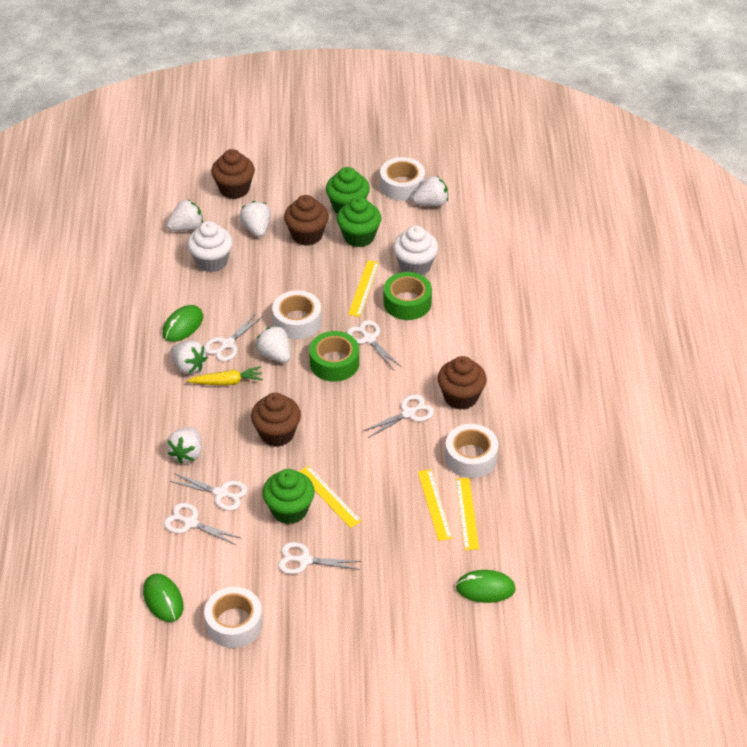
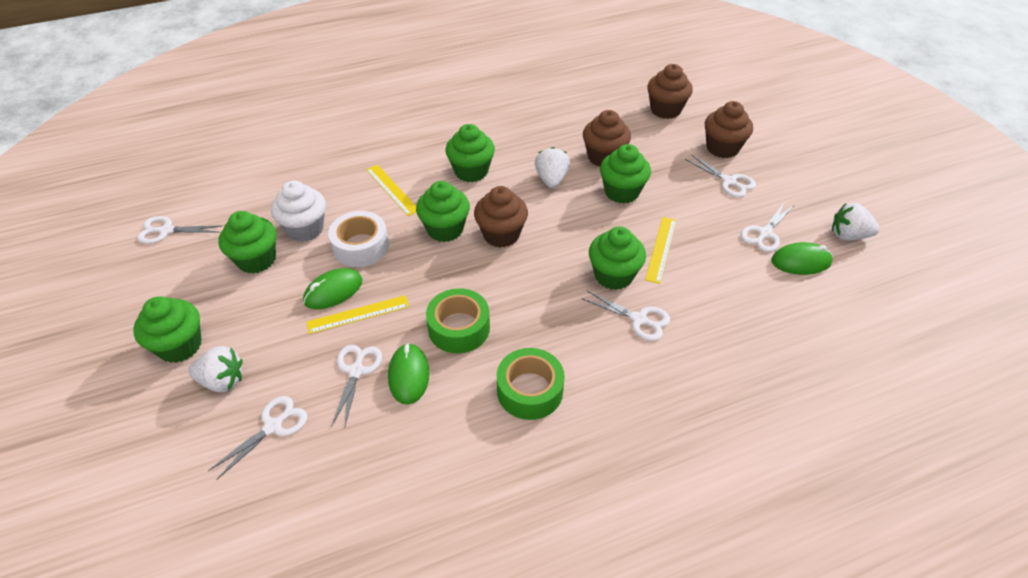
green cupcake: [263,469,315,524] [326,167,370,215] [337,197,381,247] = 3 -> [133,296,202,363] [218,211,276,274] [416,181,470,242] [445,124,495,182] [589,227,646,290] [600,144,651,204] = 6
white cupcake: [187,221,233,272] [393,225,438,275] = 2 -> [271,181,326,242] = 1
white strawberry: [167,199,203,231] [167,427,202,464] [170,340,208,374] [240,201,271,237] [256,326,291,363] [412,176,448,206] = 6 -> [188,346,243,392] [535,147,570,188] [832,203,880,240] = 3
white tape: [204,587,263,648] [272,290,322,339] [380,157,425,201] [445,424,498,478] = 4 -> [328,211,389,267] = 1
yellow carrot: [187,366,263,385] = 1 -> none = 0
yellow ruler: [298,466,362,528] [348,260,380,317] [418,469,452,541] [456,478,479,550] = 4 -> [306,295,409,334] [366,165,416,216] [645,217,677,284] = 3

